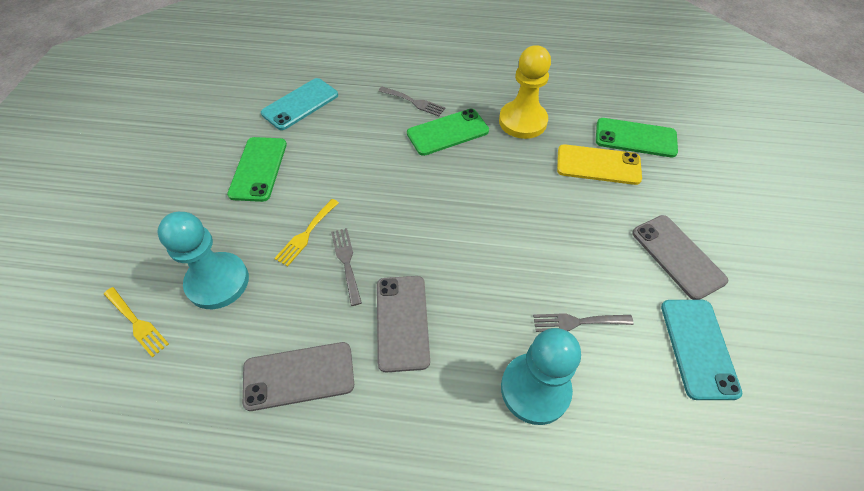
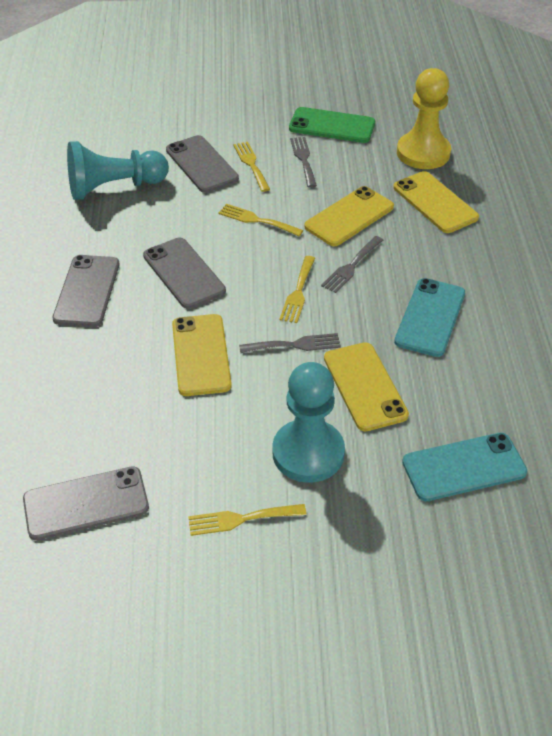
green phone: [227,137,287,202] [407,109,489,156] [596,118,678,158] = 3 -> [289,107,375,143] = 1
grey phone: [242,342,354,411] [377,276,430,373] [632,215,729,300] = 3 -> [23,466,149,541] [53,255,120,327] [143,238,226,309] [166,135,239,193] = 4
yellow fork: [104,287,169,357] [274,199,339,267] = 2 -> [188,504,306,536] [219,204,303,236] [233,142,270,192] [279,256,315,323] = 4
yellow phone: [557,144,642,185] = 1 -> [172,314,232,396] [304,186,394,246] [324,342,409,431] [393,171,479,233] = 4

